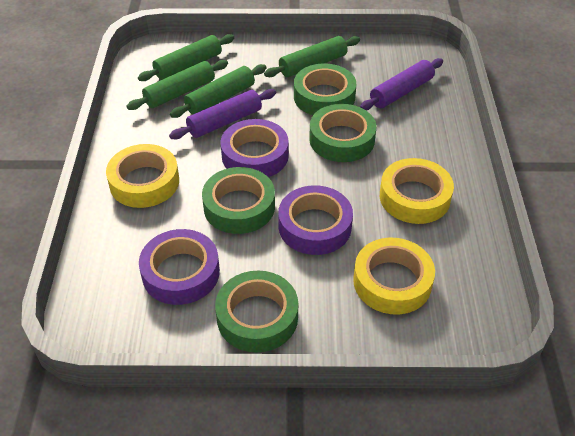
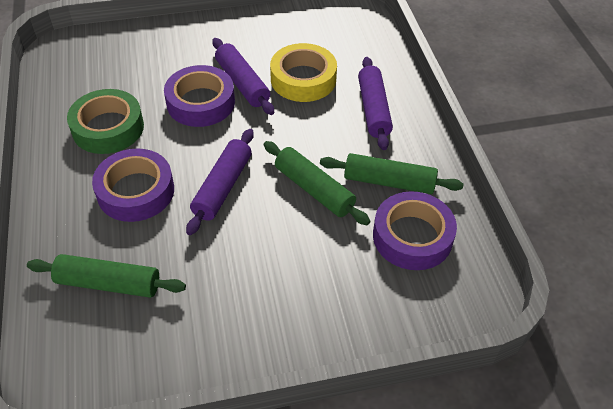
green rolling pin: [127,60,228,110] [138,34,234,81] [170,64,267,118] [264,36,360,77] = 4 -> [27,254,186,298] [264,141,371,225] [320,153,464,194] = 3
green tape: [202,167,275,234] [215,271,298,353] [294,64,356,115] [309,104,377,162] = 4 -> [67,89,144,154] = 1
purple rolling pin: [169,89,276,139] [360,58,443,111] = 2 -> [186,129,254,235] [212,38,274,115] [358,57,393,150] = 3
yellow tape: [106,144,179,208] [353,238,435,314] [380,158,454,224] = 3 -> [270,43,337,102] = 1

